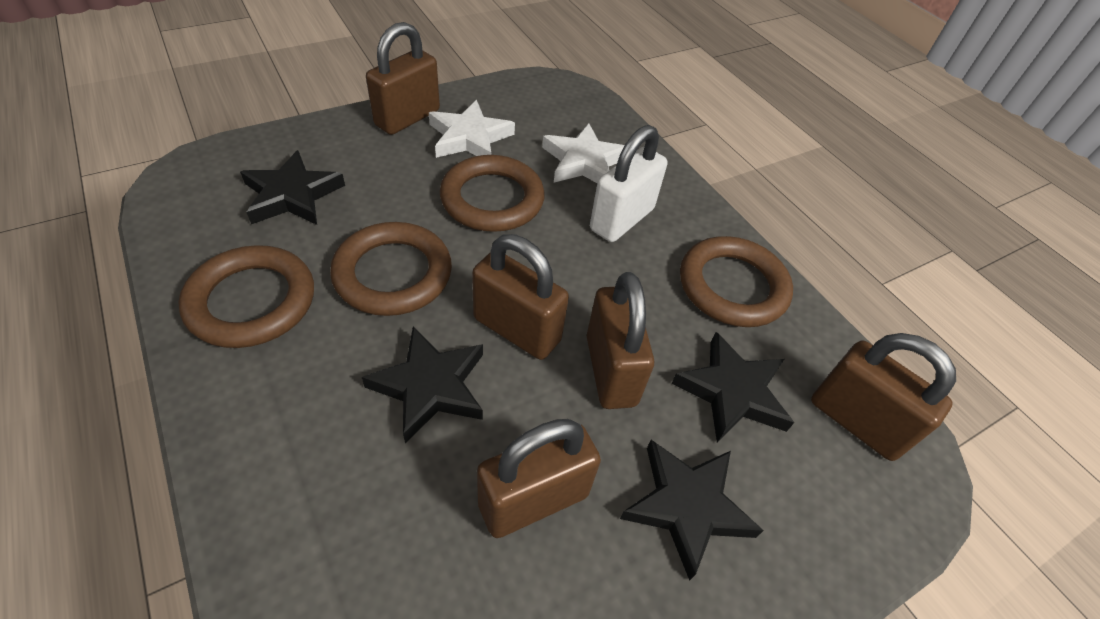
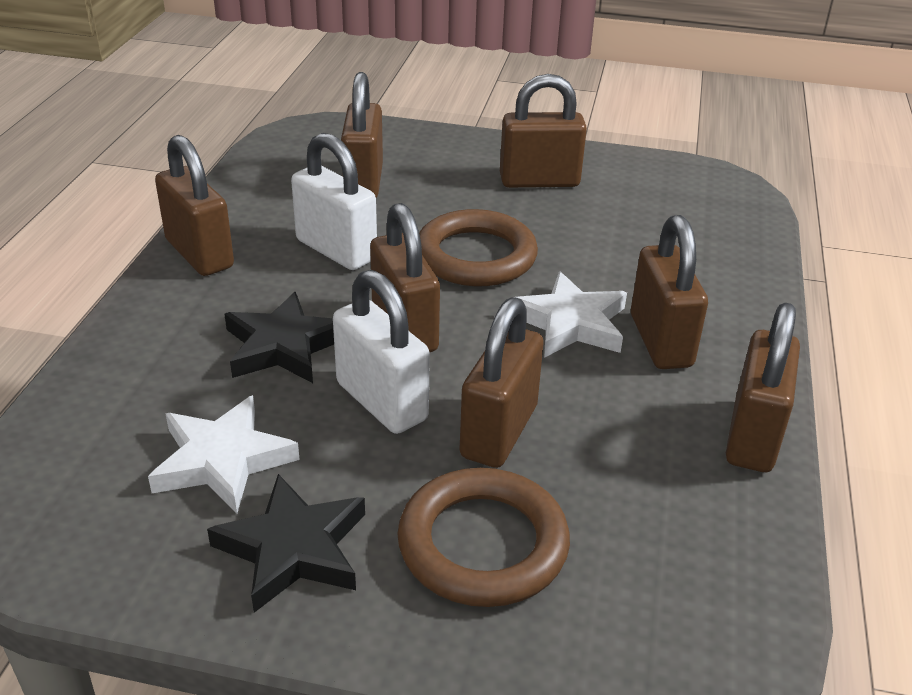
black star: [240,150,345,225] [362,326,483,443] [620,440,764,581] [671,332,794,442] = 4 -> [207,474,365,613] [224,292,334,383] = 2
brown padlock: [366,22,440,135] [472,234,569,360] [477,419,601,538] [587,272,654,409] [811,333,956,461] = 5 -> [155,135,234,276] [341,72,383,198] [370,203,440,352] [459,297,544,468] [500,74,587,188] [631,215,708,369] [726,303,800,472] = 7
brown ring: [178,245,314,348] [330,222,452,316] [440,155,545,232] [680,236,793,327] = 4 -> [397,468,570,607] [419,209,538,287] = 2
white padlock: [590,125,667,242] = 1 -> [291,133,377,270] [333,270,430,434] = 2

